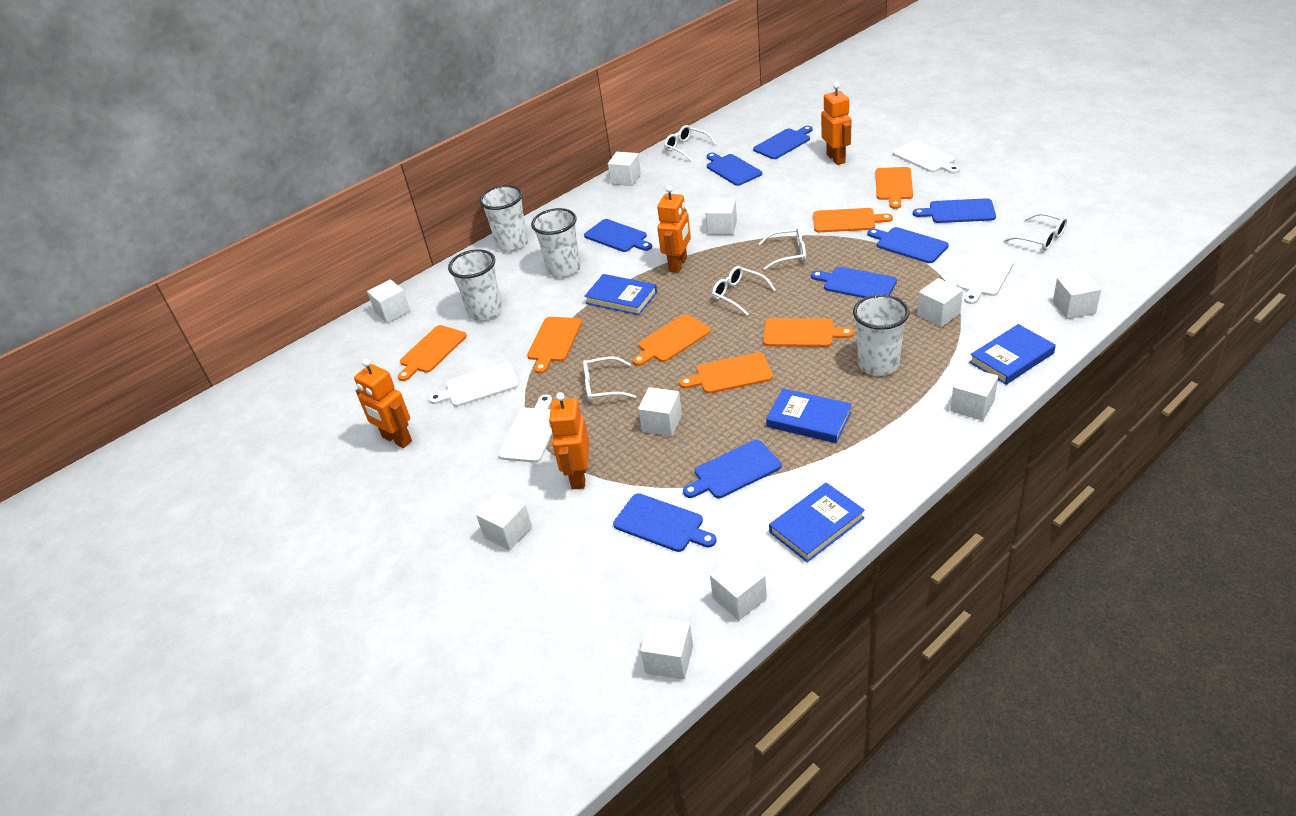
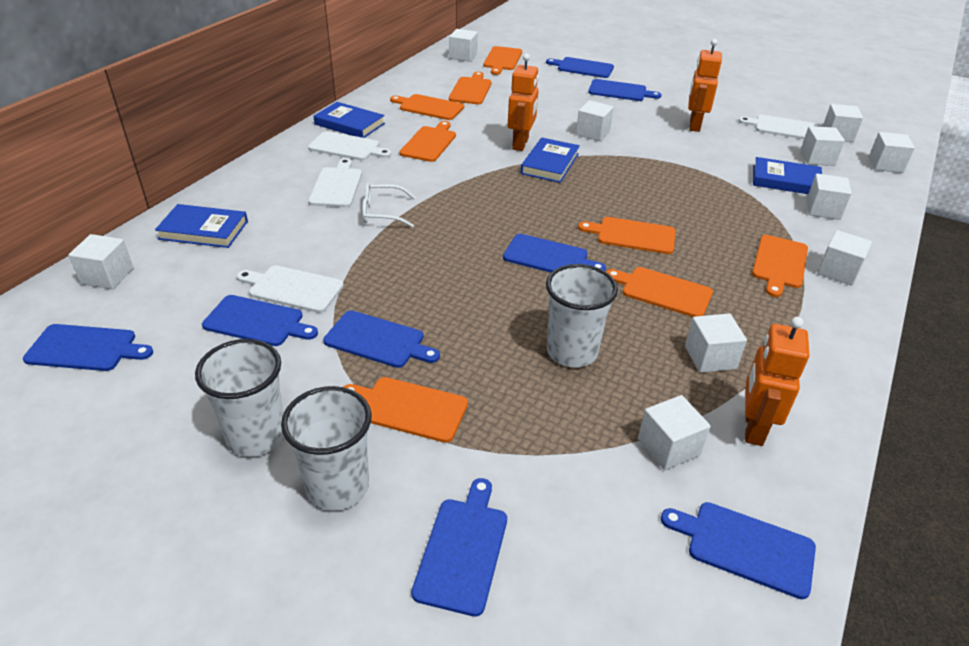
orange cutting board: [398,325,467,381] [527,317,582,374] [633,314,711,366] [679,352,773,394] [763,318,854,347] [813,208,893,232] [875,167,913,209] = 7 -> [344,377,468,443] [390,94,464,120] [399,121,456,162] [449,72,492,104] [483,46,522,75] [578,217,676,254] [606,267,713,317] [752,235,808,297] = 8
orange robot: [354,359,412,448] [549,392,590,489] [657,186,691,273] [821,83,852,165] = 4 -> [508,53,539,151] [688,39,722,132] [745,317,809,446] = 3
white cup: [448,249,502,321] [479,185,528,252] [531,208,580,278] [853,294,910,376] = 4 -> [195,339,284,457] [281,386,372,511] [546,264,618,367] = 3
white glasses: [583,356,636,402] [664,125,717,162] [712,266,776,315] [759,227,806,270] [1003,212,1067,250] = 5 -> [362,183,415,227] = 1

